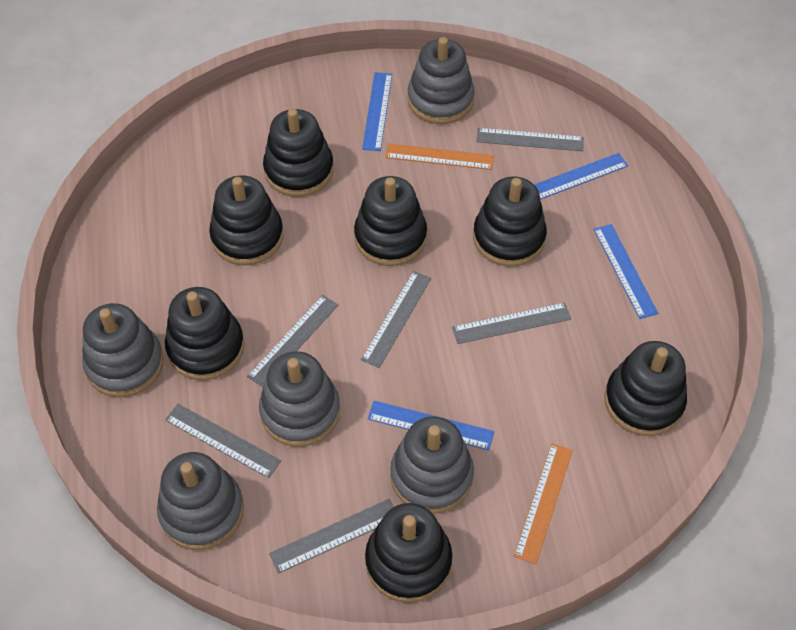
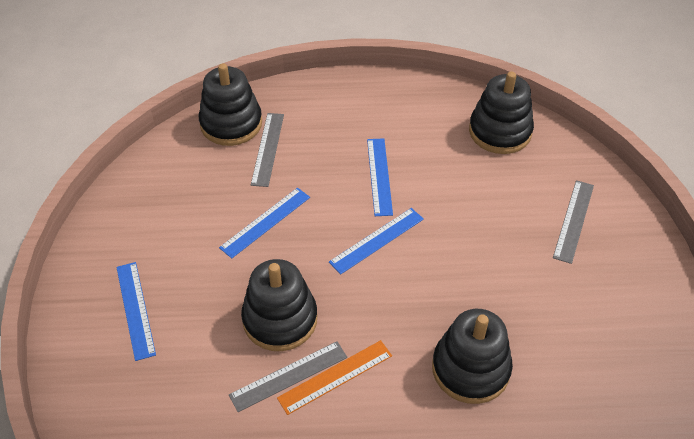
black stacking toy: [165,287,244,380] [209,175,284,266] [263,109,334,197] [354,176,427,266] [365,503,453,603] [473,176,547,267] [604,341,687,436] = 7 -> [199,63,262,146] [241,259,317,351] [432,309,513,404] [469,71,534,154] = 4
grey ruler: [165,404,281,478] [247,295,338,387] [269,499,394,574] [361,271,431,368] [452,302,571,344] [476,128,584,151] = 6 -> [229,341,347,412] [251,113,284,187] [553,180,594,264] = 3
grey stacking toy: [82,303,164,397] [157,452,244,550] [259,351,340,447] [390,416,474,514] [407,37,475,124] = 5 -> none = 0
orange ruler: [385,143,494,170] [514,443,573,564] = 2 -> [277,340,392,415] = 1

